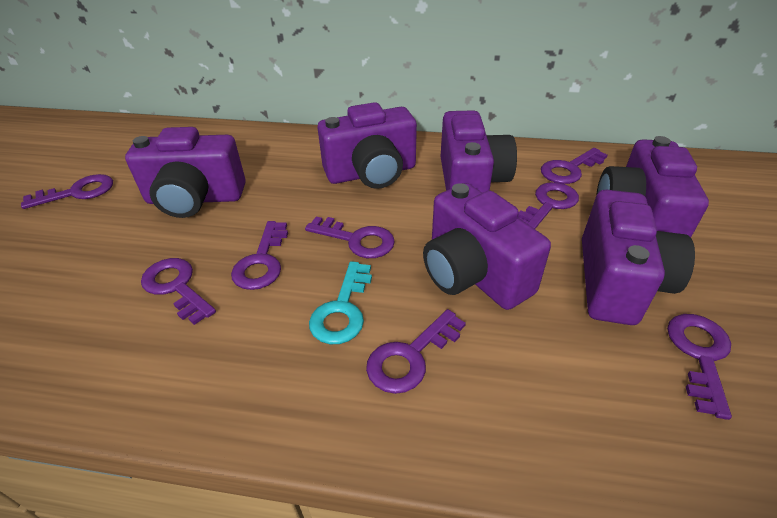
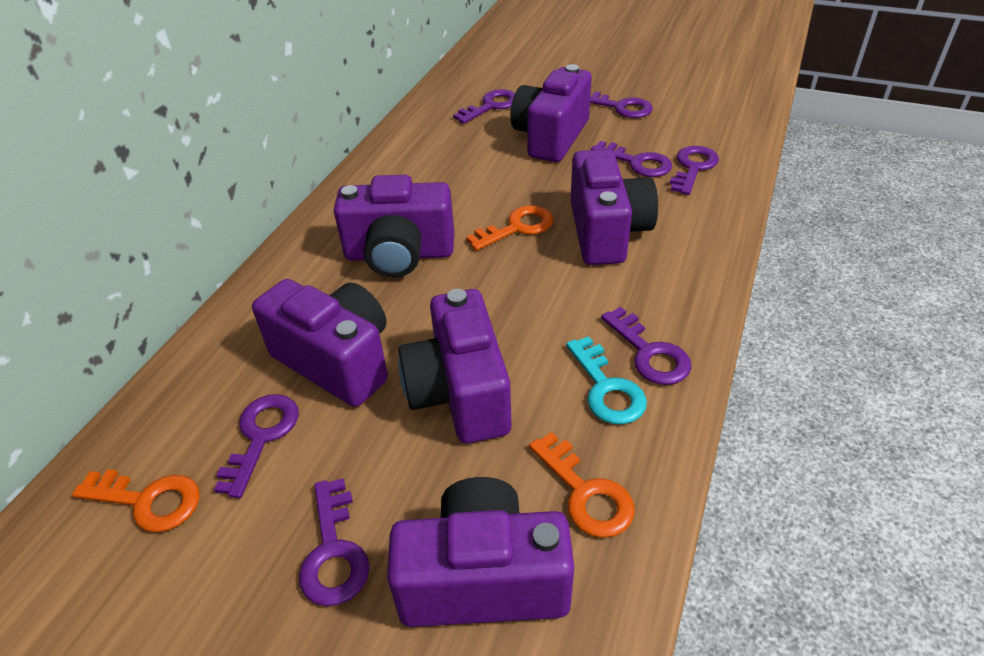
orange key: none = 0 -> [72,469,200,532] [466,205,554,251] [529,432,635,538] = 3
purple key: [21,174,113,209] [141,258,216,325] [231,221,288,290] [305,216,395,258] [366,309,466,394] [518,182,579,229] [541,148,608,184] [667,314,732,420] = 8 -> [214,394,299,498] [299,478,370,606] [453,89,515,124] [590,91,653,118] [591,141,672,177] [601,307,692,385] [670,146,719,195] = 7

